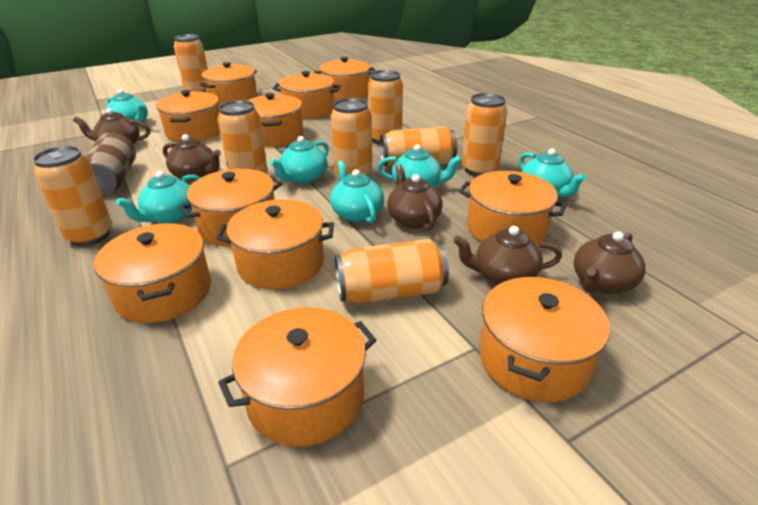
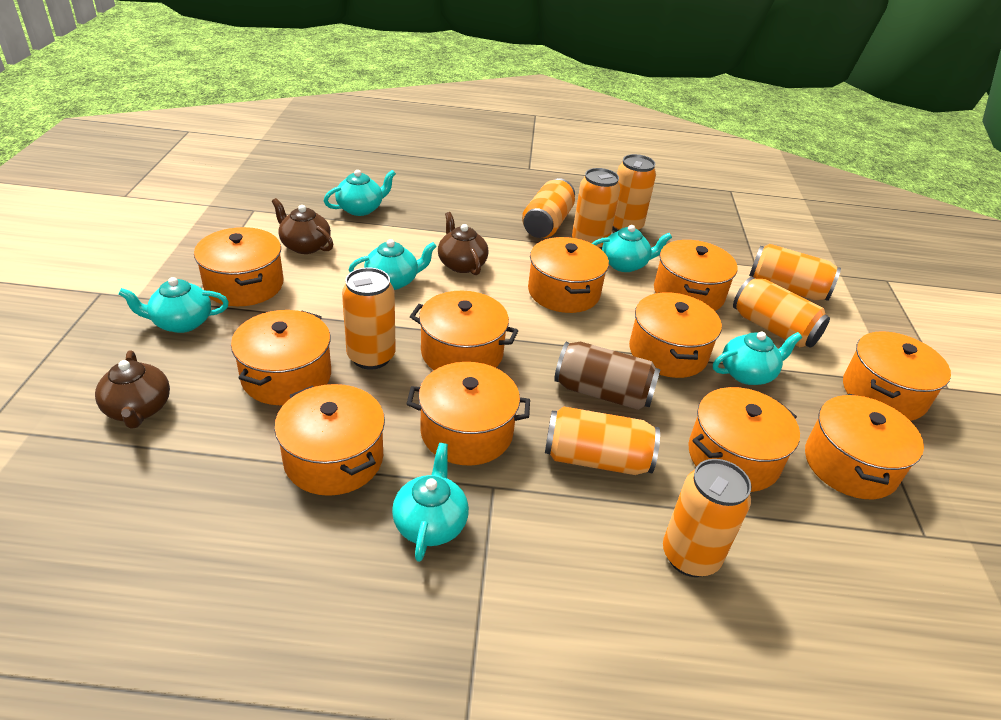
brown teapot: [73,108,150,144] [163,134,221,182] [387,164,443,230] [453,226,562,285] [574,232,646,294] = 5 -> [95,350,170,429] [272,198,333,254] [438,212,489,275] = 3

